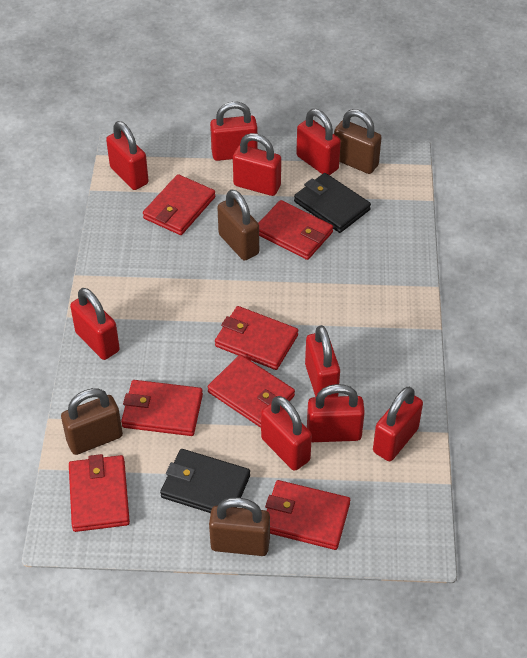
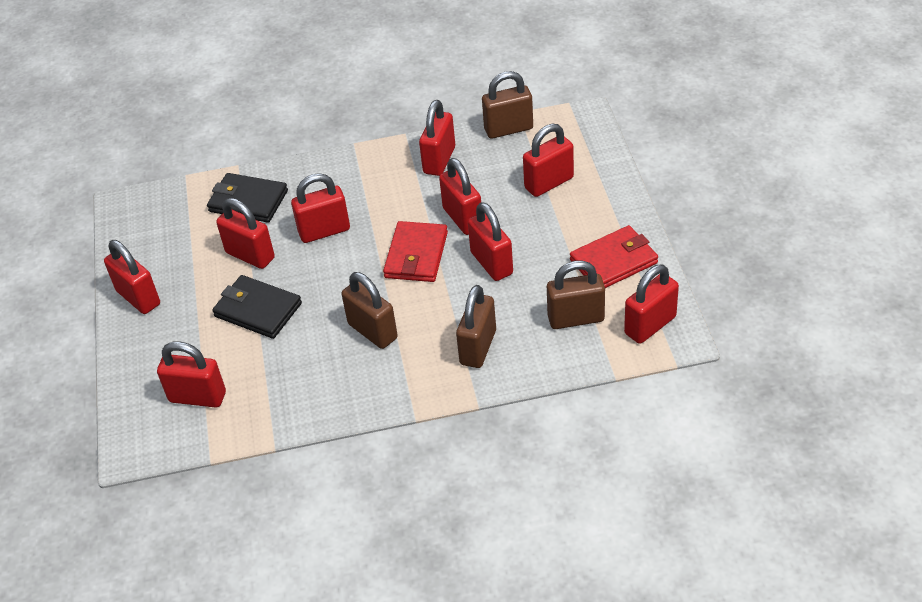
red wallet: [69,454,130,532] [121,380,203,436] [143,174,215,235] [208,355,295,428] [215,306,298,370] [258,200,333,260] [265,480,350,550] = 7 -> [383,221,448,282] [570,225,658,288] = 2

